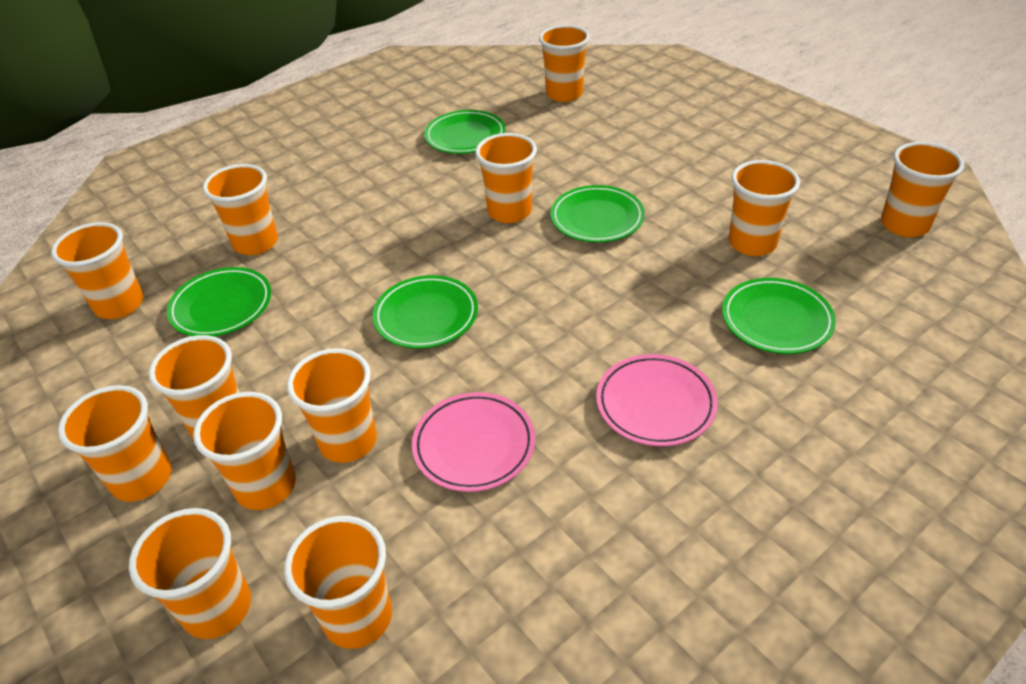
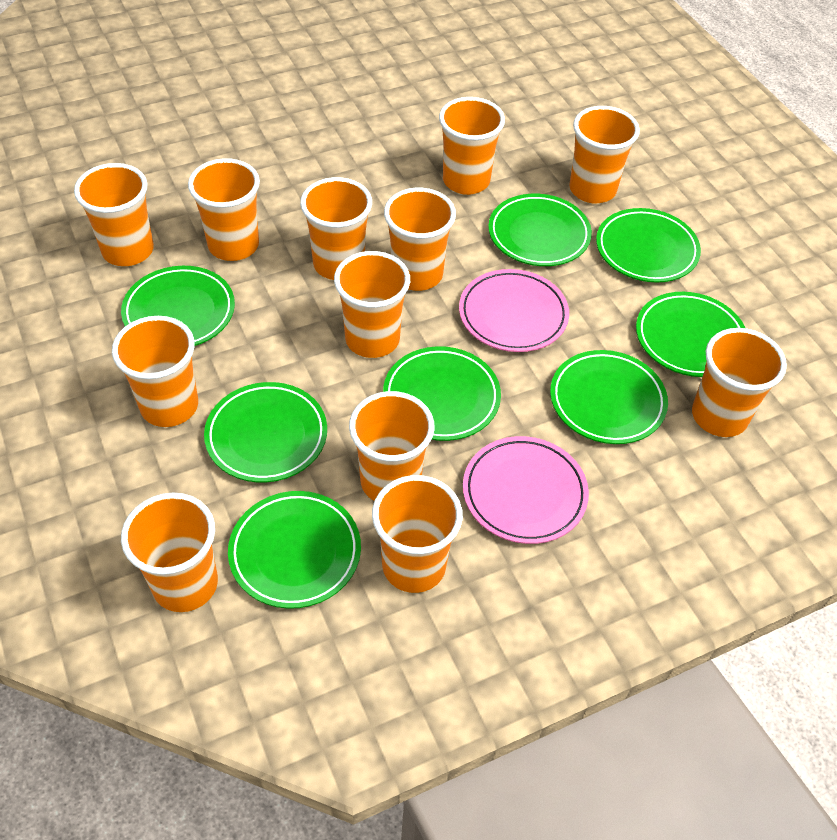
green plate: [167,267,271,336] [373,275,478,348] [424,110,506,154] [550,185,645,242] [722,278,836,354] = 5 -> [121,266,235,346] [204,382,327,482] [228,491,361,609] [383,346,501,441] [488,194,592,266] [550,350,668,444] [596,208,701,283] [636,292,745,377] = 8

